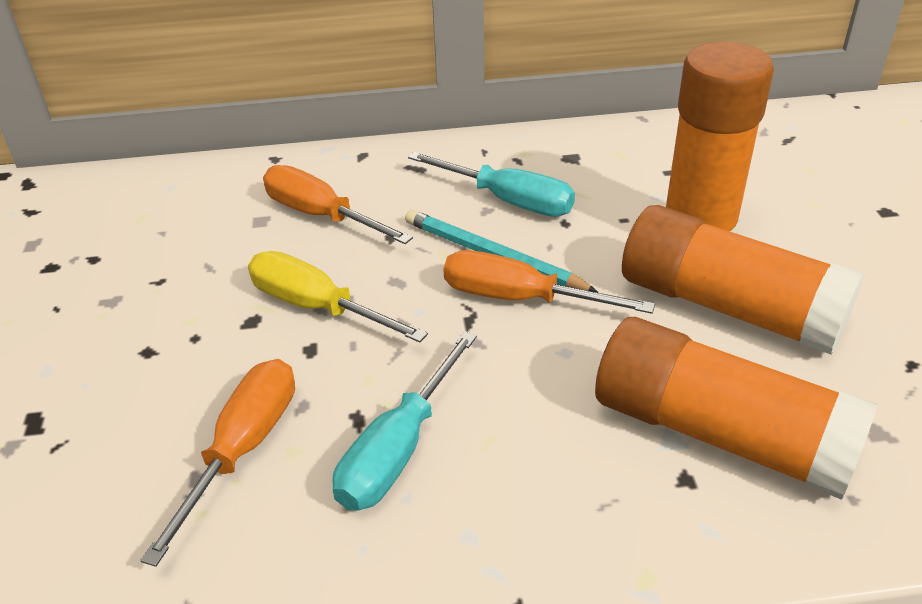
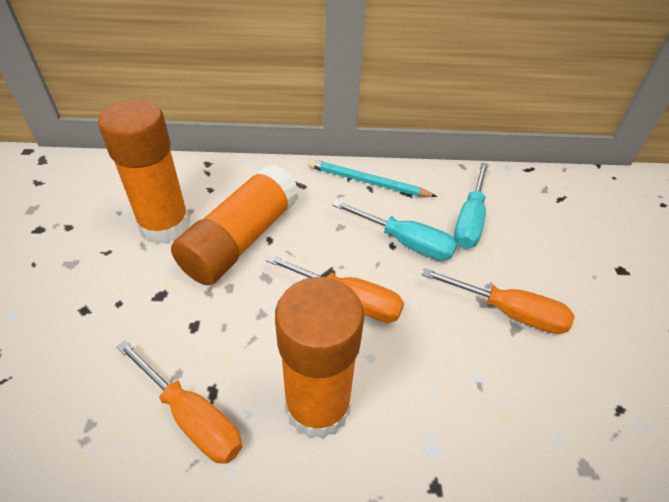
yellow screwdriver: [248,251,428,343] = 1 -> none = 0

